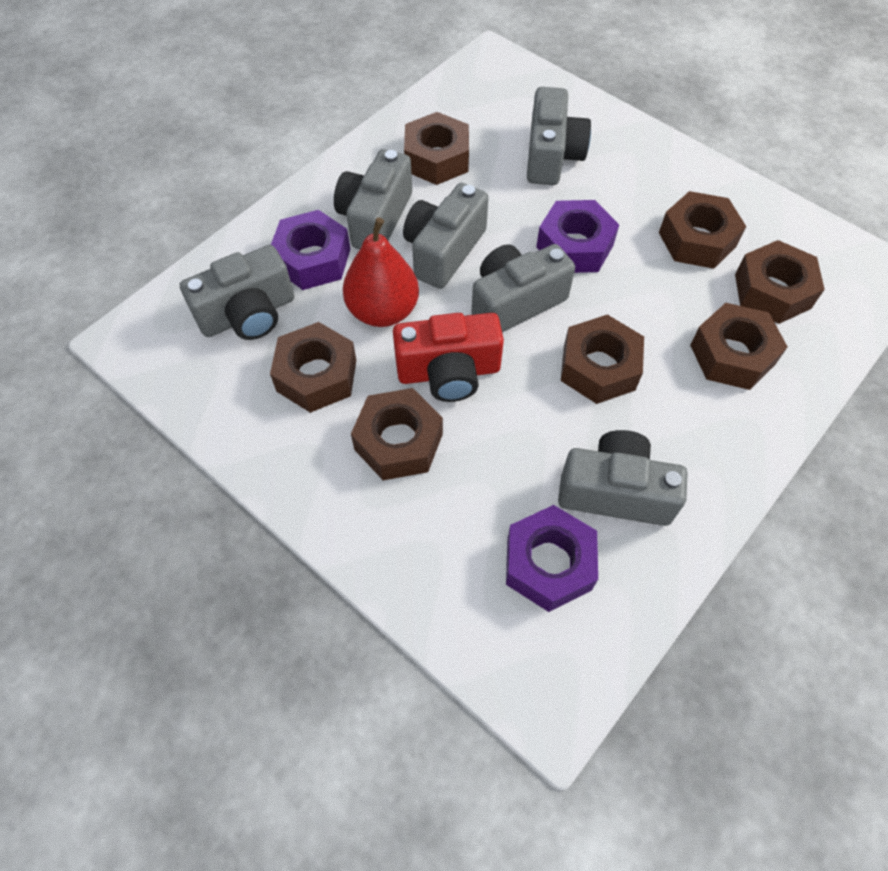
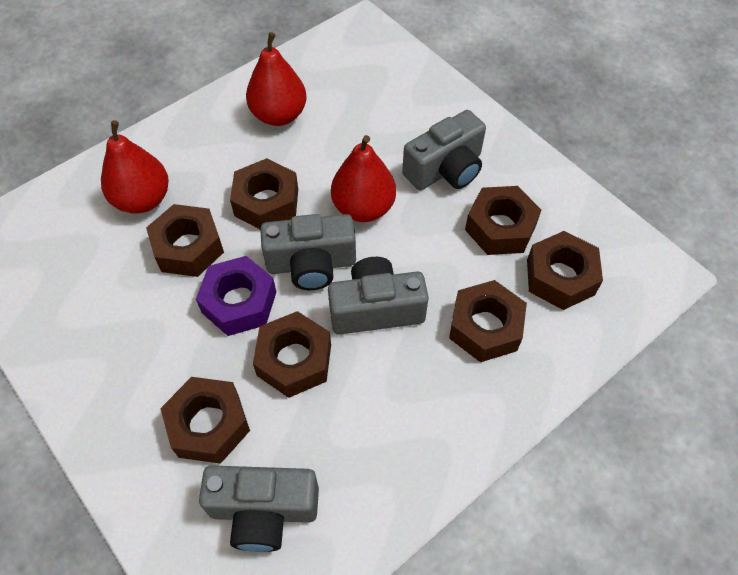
grey camera: [180,245,294,340] [334,149,412,249] [403,183,489,289] [471,244,575,332] [527,87,591,185] [558,430,688,526] = 6 -> [199,465,319,552] [260,214,356,290] [328,257,429,335] [402,110,486,190] = 4
purple nut: [271,210,350,290] [506,505,598,612] [536,200,619,273] = 3 -> [196,256,276,336] = 1
red camera: [393,313,504,402] = 1 -> none = 0
red pear: [343,217,419,327] = 1 -> [101,120,169,214] [246,32,307,126] [331,135,396,222] = 3

